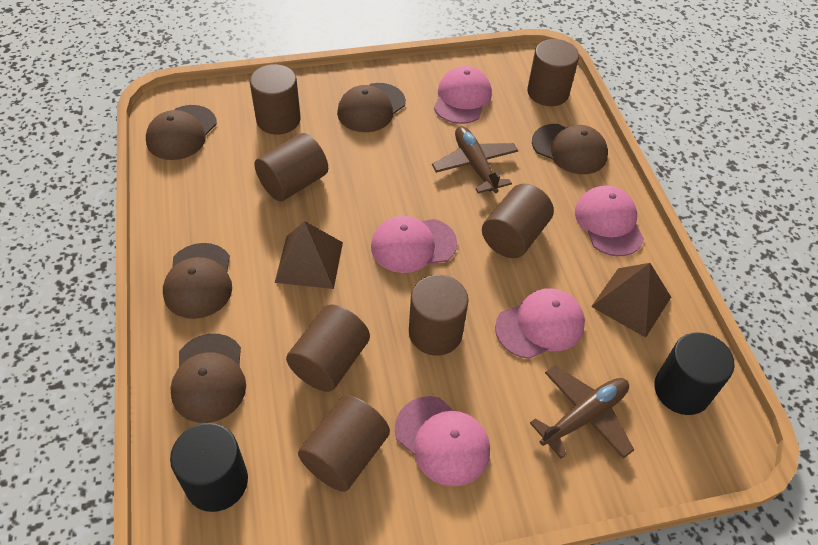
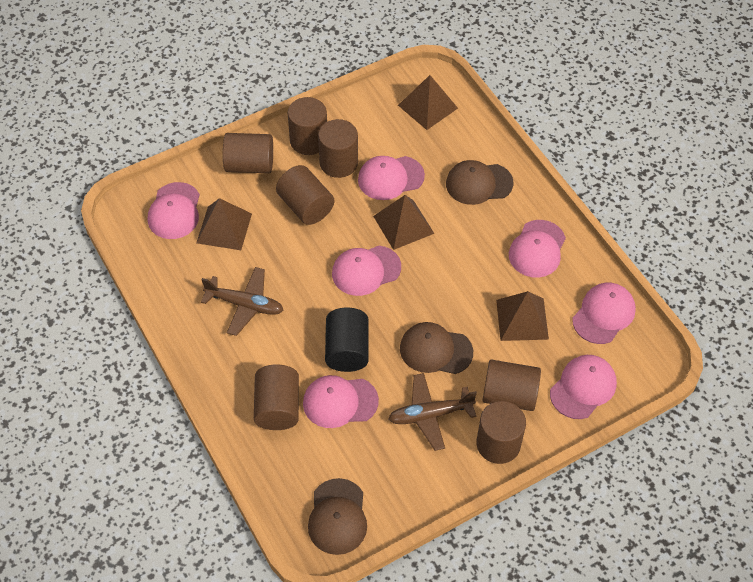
black cylinder: [170,423,248,512] [654,332,735,415] = 2 -> [325,308,369,372] = 1
brown cap: [146,105,217,160] [163,243,232,319] [170,333,246,423] [337,83,406,132] [532,124,608,174] = 5 -> [308,478,367,555] [400,322,473,374] [446,160,514,205] = 3
brown pyramid: [275,221,343,289] [591,263,671,338] = 2 -> [196,198,252,250] [373,195,434,250] [398,75,458,130] [496,291,549,341] = 4
pink cap: [371,216,457,273] [395,396,490,487] [434,66,492,124] [495,288,585,359] [575,185,644,256] = 5 -> [148,182,200,239] [303,375,379,428] [332,246,401,296] [358,156,425,200] [509,220,566,278] [550,355,617,419] [572,283,636,344] = 7

